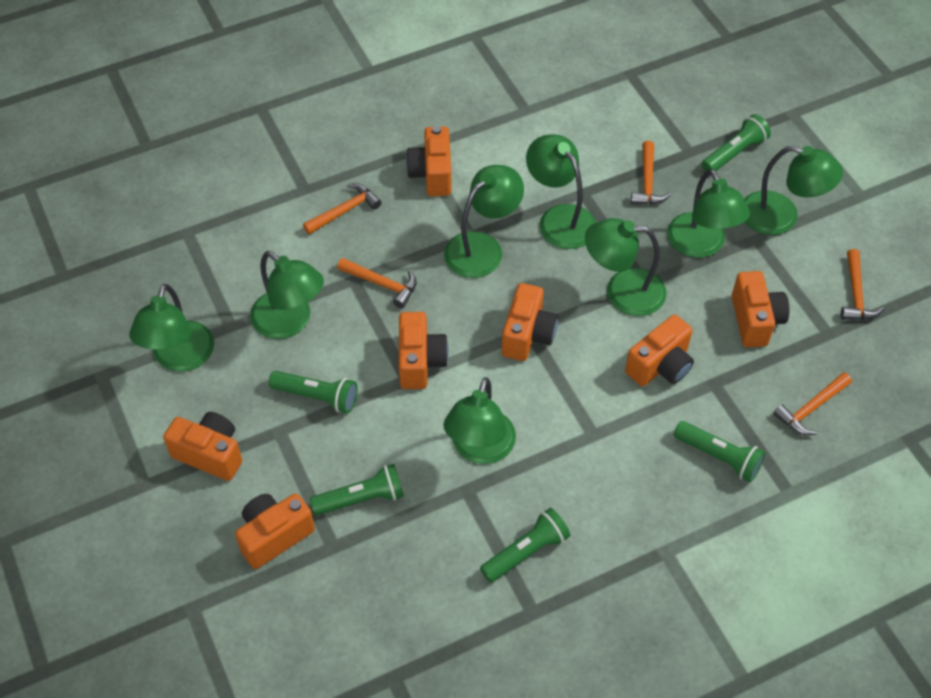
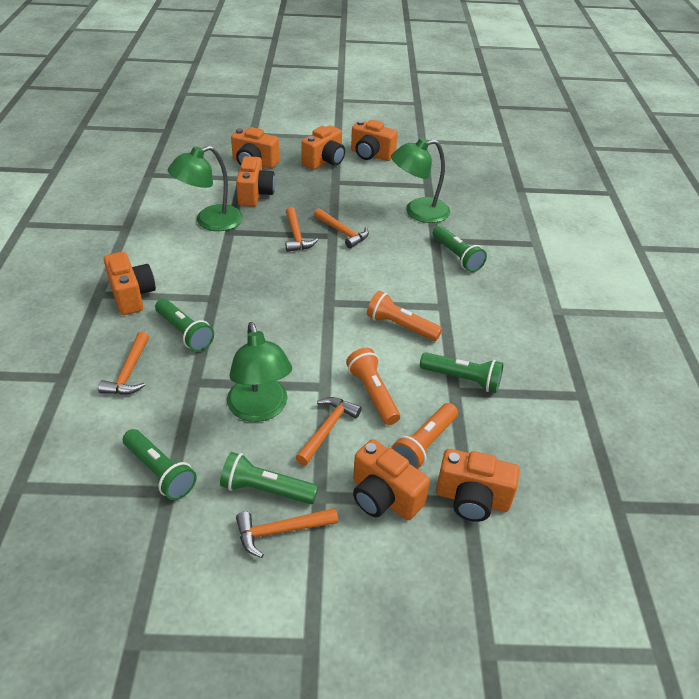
green lamp: [129,284,214,372] [250,251,324,339] [444,165,524,278] [444,377,516,464] [526,134,596,249] [585,218,667,316] [667,169,750,258] [744,146,843,235] = 8 -> [168,146,243,231] [227,322,292,422] [391,138,450,223] = 3
orange flashlight: none = 0 -> [346,348,400,425] [367,291,442,341] [391,403,458,469] = 3

